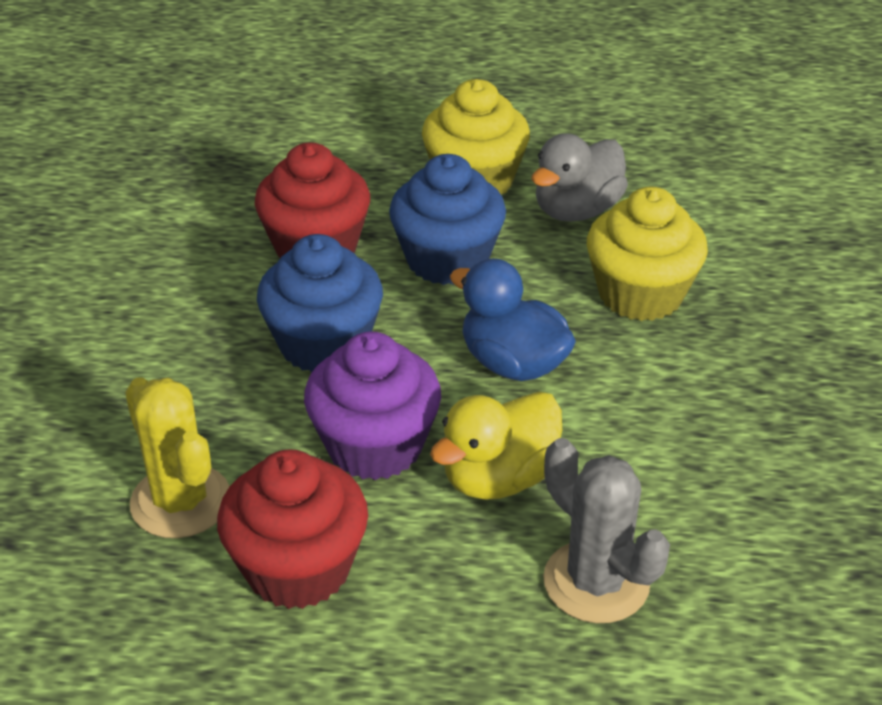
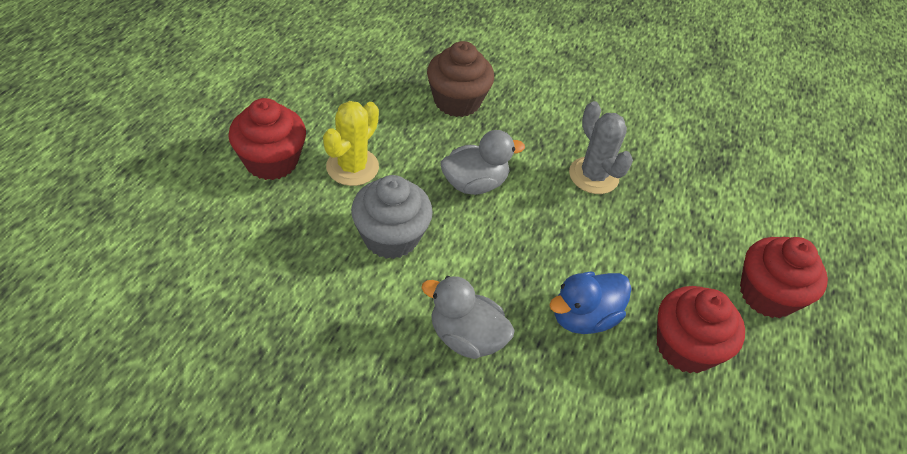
blue cupcake: [257,234,383,372] [389,154,506,285] = 2 -> none = 0
brown cupcake: none = 0 -> [427,41,494,117] = 1
grey cupcake: none = 0 -> [351,175,433,259] = 1
grey duck: [531,133,628,222] = 1 -> [421,276,515,359] [440,130,525,195] = 2
purple cupcake: [304,331,441,480] = 1 -> none = 0
red cupcake: [217,449,368,609] [255,142,370,258] = 2 -> [228,98,306,180] [657,286,745,373] [740,237,828,318] = 3
yellow cupcake: [422,79,530,194] [587,186,708,321] = 2 -> none = 0
yellow duck: [430,392,562,500] = 1 -> none = 0

